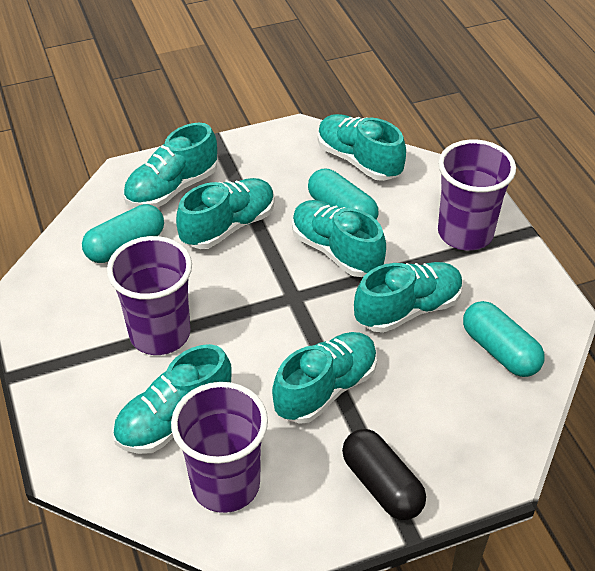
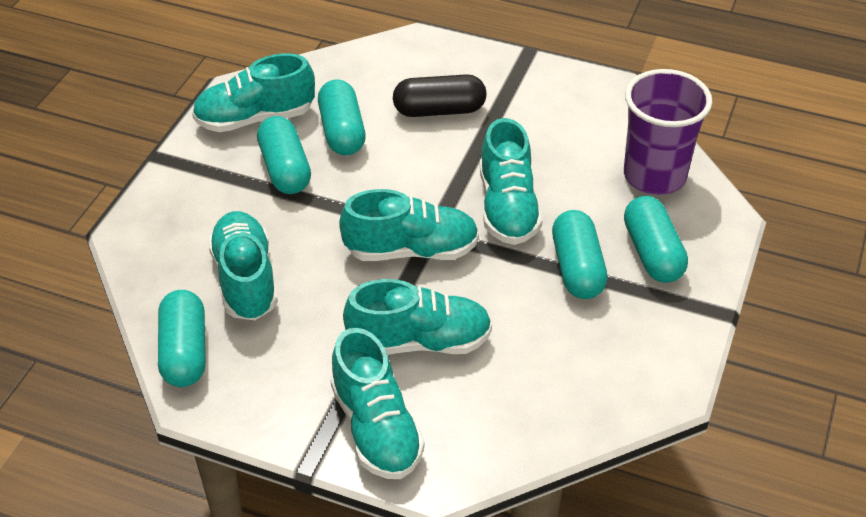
purple cup: [107,236,192,355] [171,382,268,513] [438,139,516,251] = 3 -> [624,69,712,195] = 1
turquoise capsule: [82,204,164,263] [308,169,378,220] [463,301,545,377] = 3 -> [158,290,206,387] [257,116,311,194] [318,80,366,155] [552,210,607,299] [624,196,688,283] = 5
turquoise shoe: [112,344,232,454] [123,123,217,208] [176,178,275,249] [272,332,377,424] [292,200,386,277] [318,114,406,181] [354,262,463,333] = 7 -> [192,53,315,132] [208,211,278,320] [330,328,425,479] [339,189,479,261] [343,279,492,355] [480,118,543,245] = 6

